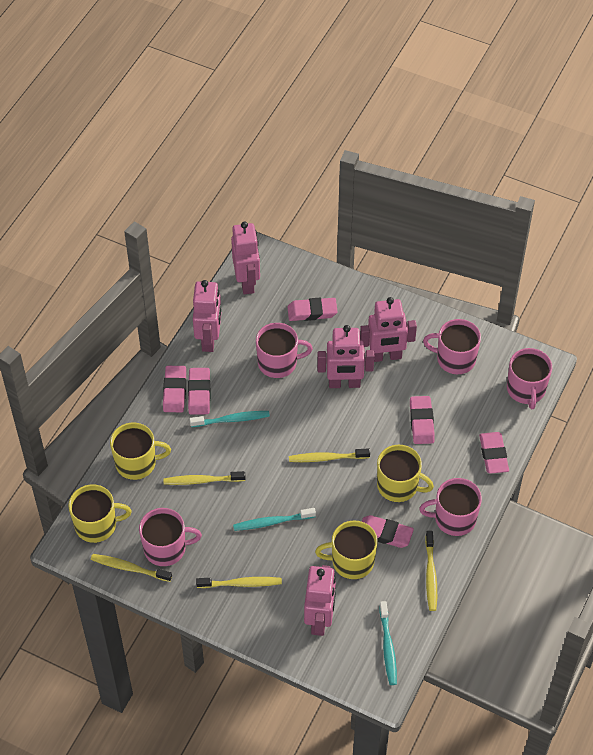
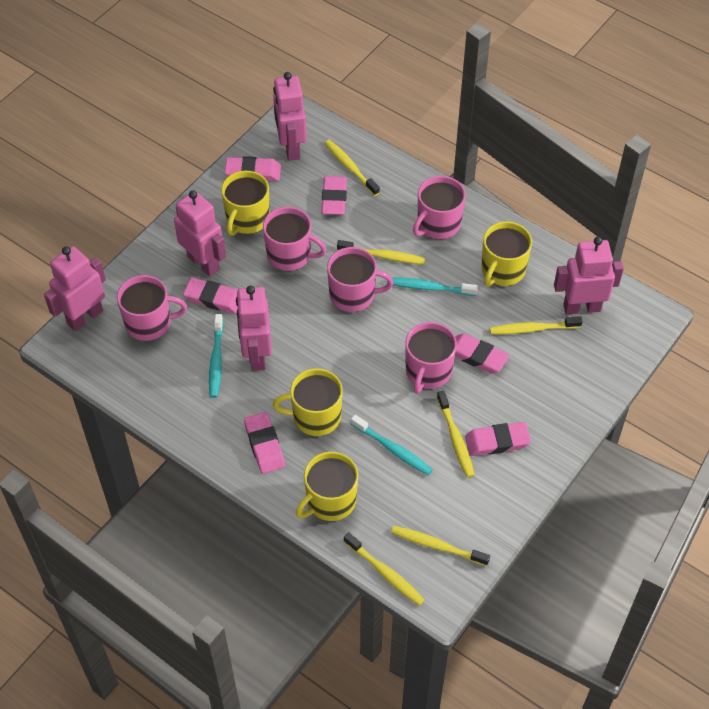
yellow toothbrush: [91,554,172,582] [164,471,246,485] [196,577,282,588] [289,448,370,462] [425,531,437,611] = 5 -> [325,140,380,196] [337,240,425,264] [344,532,425,606] [391,526,490,566] [437,391,475,478] [490,316,583,334] = 6

